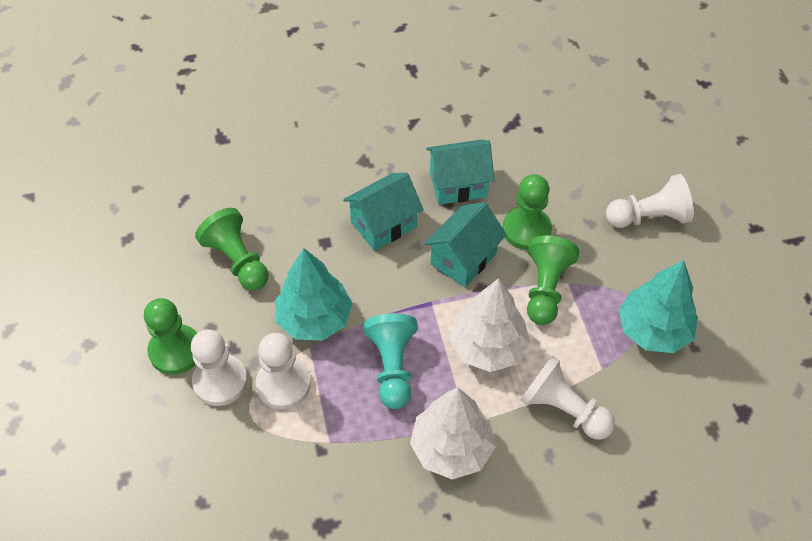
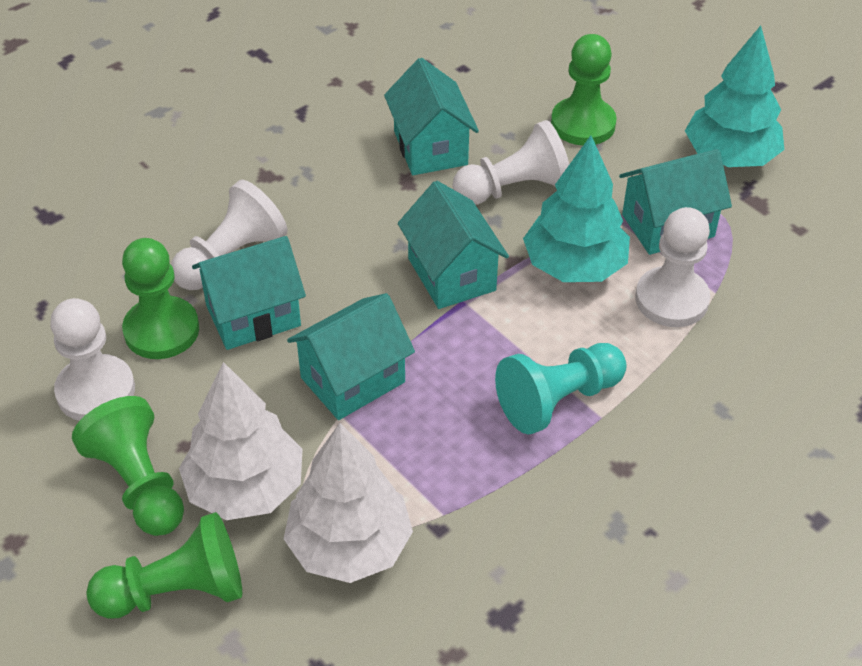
turquoise house: [343,172,424,251] [424,202,507,287] [426,140,495,205] = 3 -> [192,236,306,350] [287,293,415,420] [384,58,479,175] [398,181,509,309] [619,149,732,255] = 5

